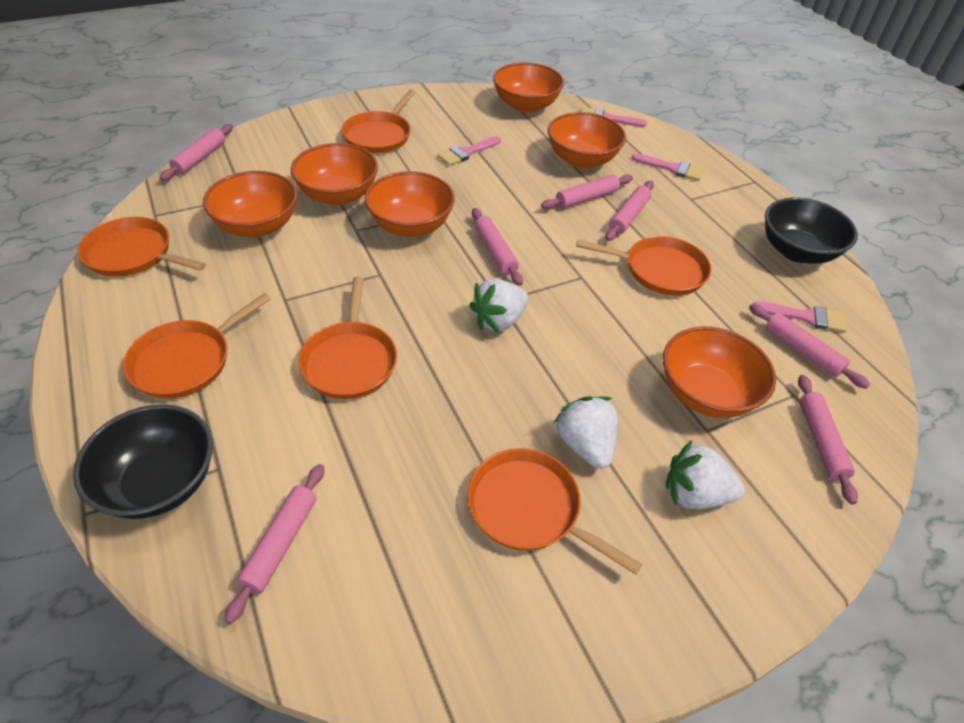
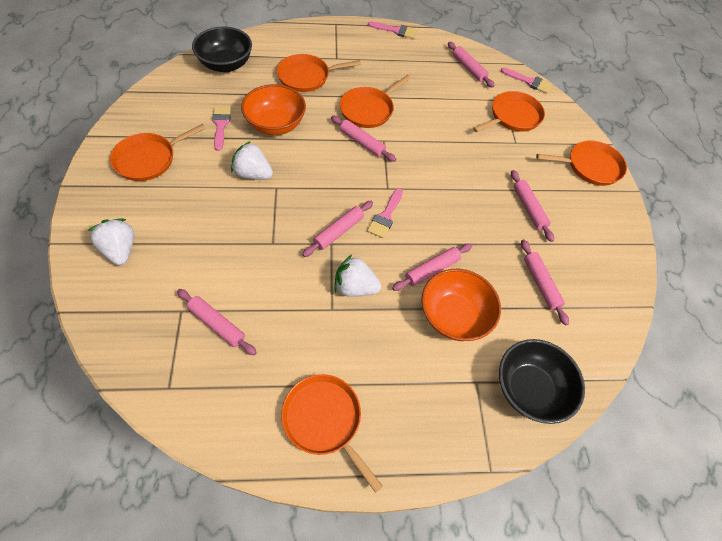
orange bowl: [203,171,298,237] [291,143,378,205] [364,171,455,237] [493,62,564,113] [548,112,626,168] [663,326,776,418] = 6 -> [241,84,306,135] [422,269,501,341] = 2

